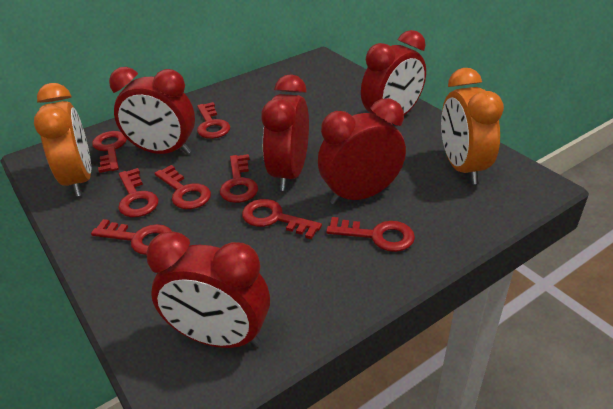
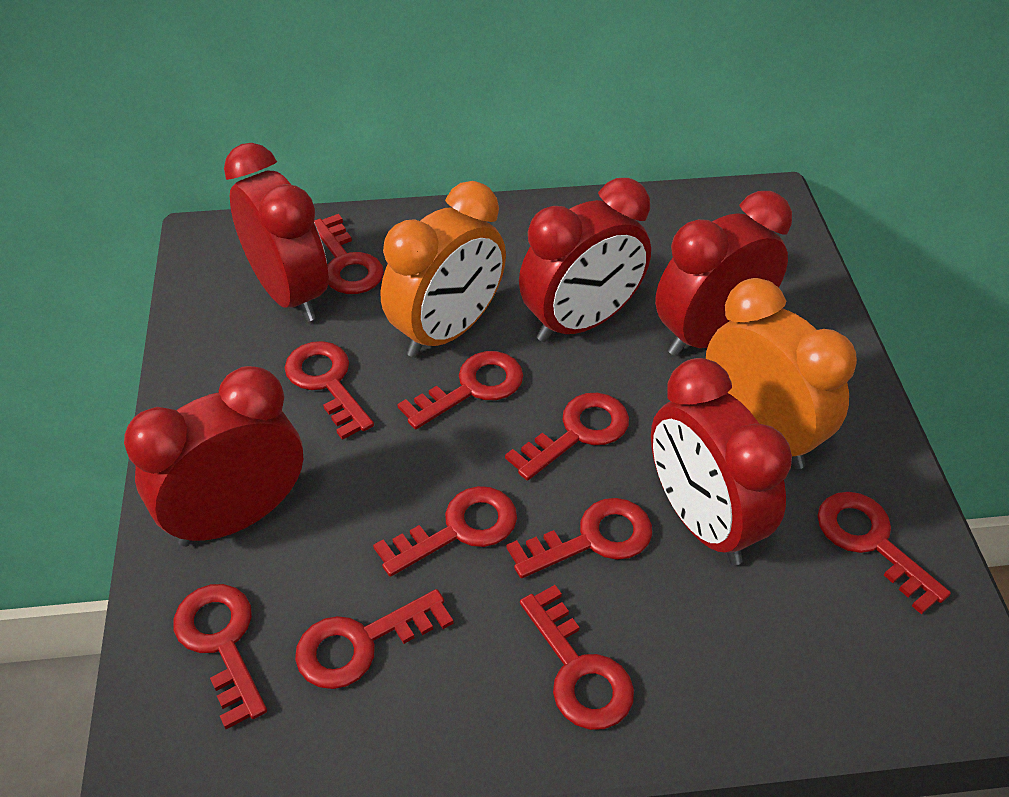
red key: [91,219,172,255] [92,131,127,173] [118,168,158,217] [155,165,211,209] [197,102,230,139] [220,154,258,203] [242,199,322,239] [326,217,415,252] = 8 -> [173,584,267,729] [285,341,374,440] [295,589,454,689] [314,214,384,294] [373,486,517,577] [397,351,523,429] [505,393,629,481] [507,498,652,578] [520,585,634,730] [817,492,951,615] = 10

